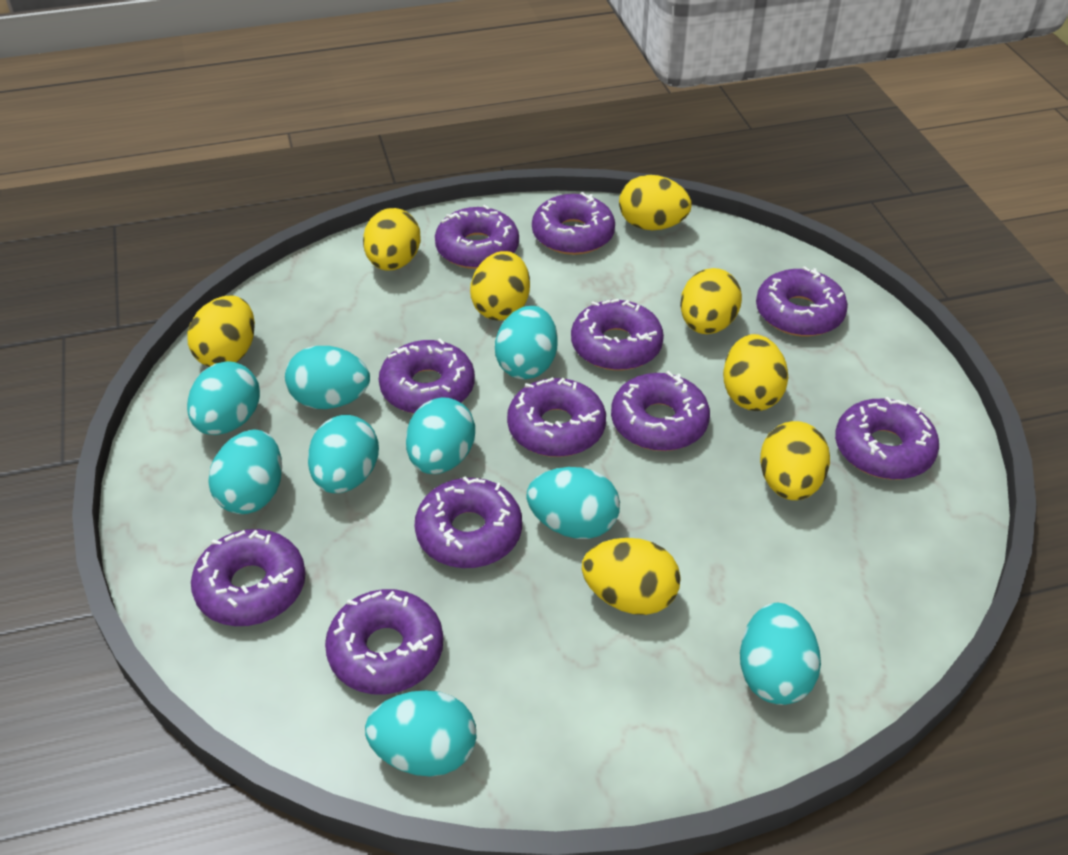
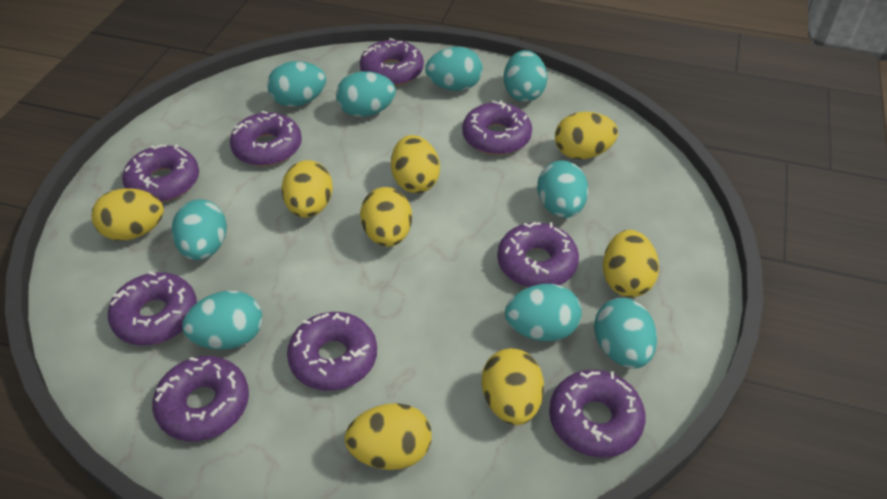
purple donut: [191,529,306,626] [325,589,443,694] [379,339,475,414] [415,477,522,568] [435,205,519,269] [507,377,606,457] [532,192,615,255] [571,299,664,371] [611,371,710,451] [756,266,848,336] [835,397,939,480] = 11 -> [108,271,197,346] [122,144,199,202] [152,356,249,441] [230,111,302,166] [287,312,377,391] [360,38,424,86] [462,100,532,155] [497,222,579,287] [549,370,645,458] = 9

